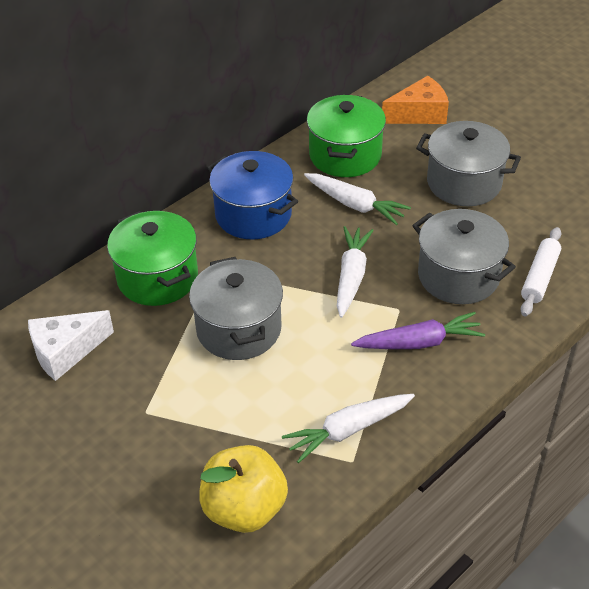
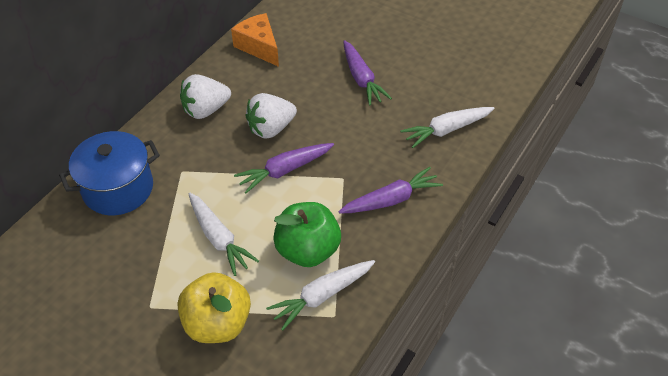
green apple: none = 0 -> [273,202,341,267] = 1
green pot: [107,211,198,306] [307,95,386,177] = 2 -> none = 0
grey pot: [189,257,283,360] [412,209,516,304] [416,121,521,206] = 3 -> none = 0
purple carrot: [351,312,485,349] = 1 -> [234,143,334,193] [339,167,443,214] [343,40,392,106] = 3
white cheese: [28,310,114,381] = 1 -> none = 0
white rolling pin: [520,227,561,316] = 1 -> none = 0
white strawberry: none = 0 -> [180,74,231,119] [245,93,297,139] = 2

